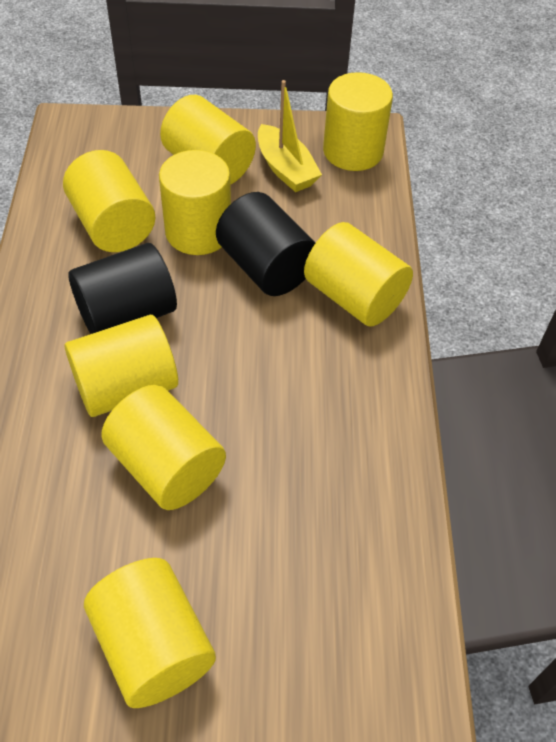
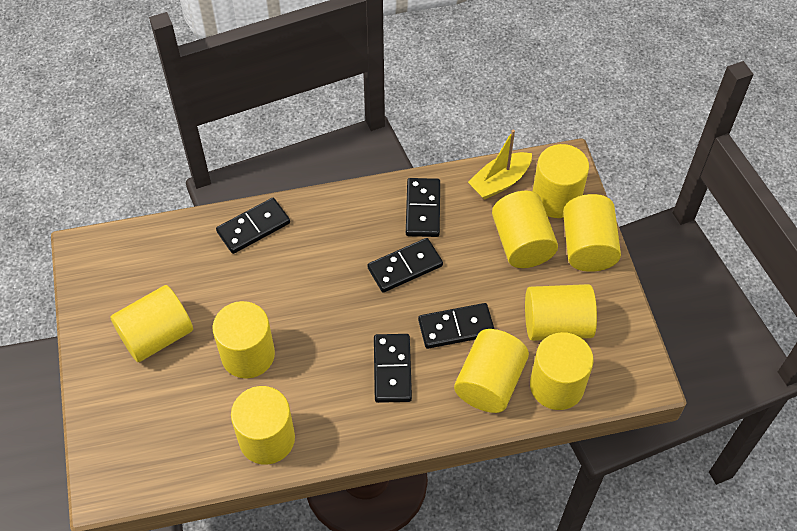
black cylinder: [68,243,177,334] [216,192,315,296] = 2 -> none = 0
black domino: none = 0 -> [216,198,290,254] [367,238,443,293] [374,334,412,403] [406,178,440,237] [418,303,494,349] = 5
yellow cylinder: [63,150,155,252] [65,315,178,417] [84,558,216,708] [101,385,226,510] [159,150,231,255] [160,95,256,185] [304,222,413,327] [323,72,393,171] = 8 -> [111,285,193,362] [213,301,275,379] [231,386,295,465] [454,329,529,413] [492,191,558,268] [525,284,597,341] [530,332,594,410] [533,144,589,218] [563,194,621,272] = 9

